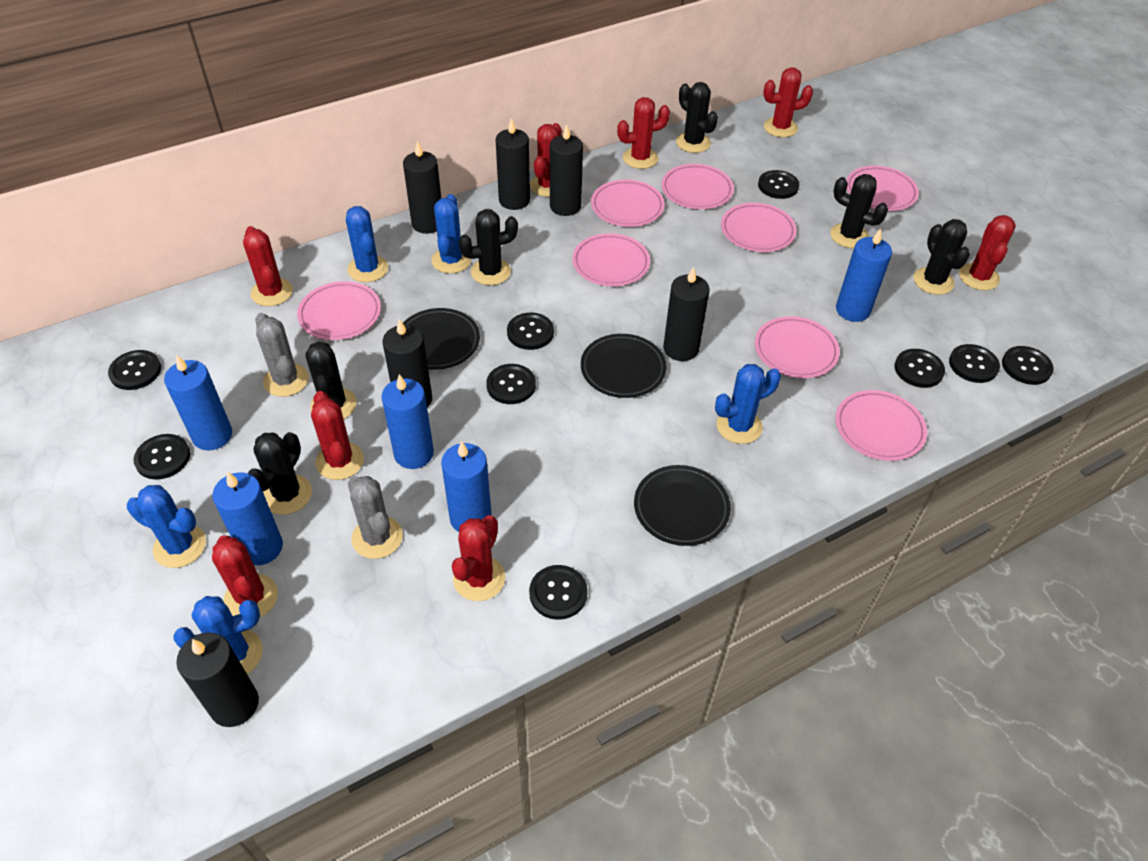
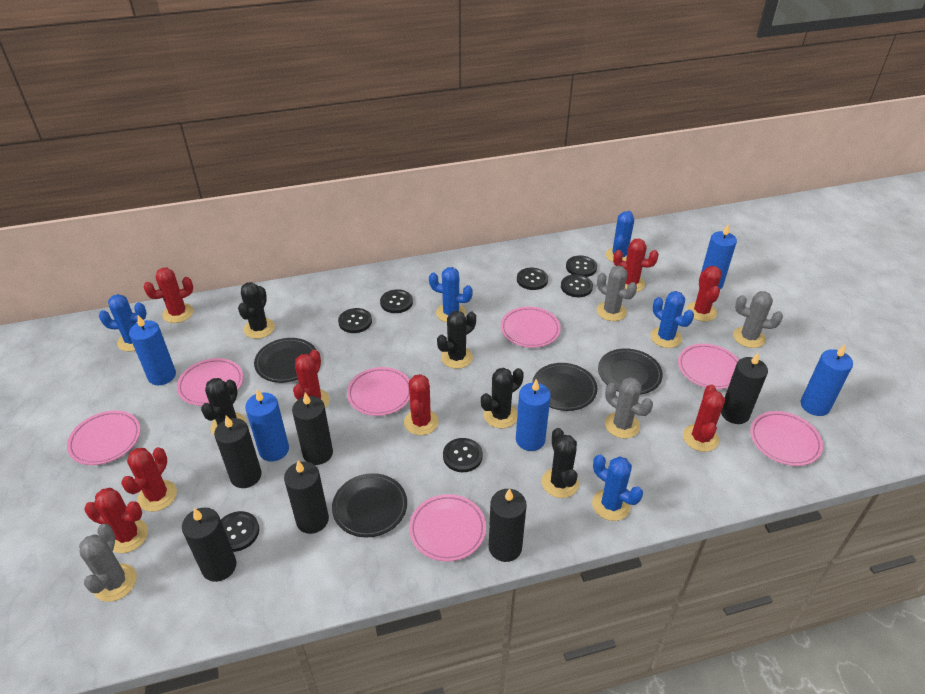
black button: [108,350,161,390] [133,434,190,480] [486,364,536,404] [507,313,554,350] [529,565,588,620] [758,170,799,199] [895,349,945,388] [949,344,1000,383] [1002,346,1054,385] = 9 -> [221,511,259,552] [338,308,372,333] [380,289,413,313] [443,438,483,472] [517,268,548,290] [561,274,593,297] [566,256,597,277] = 7
black cactus: [248,432,312,515] [305,341,357,419] [459,209,518,285] [676,82,718,153] [830,174,888,248] [914,219,970,295] = 6 -> [201,378,246,435] [238,282,275,339] [437,311,476,369] [481,368,524,428] [542,428,579,498] = 5
black plate: [403,308,480,370] [581,334,667,398] [634,465,731,546] = 3 -> [254,338,316,383] [332,473,407,538] [532,363,597,411] [598,348,663,395] = 4
grey cactus: [255,313,309,397] [348,476,403,559] = 2 -> [79,524,137,602] [597,266,637,321] [605,377,653,439] [733,291,783,348] = 4
pink plate: [297,281,381,340] [572,233,650,286] [591,180,664,227] [662,164,734,209] [721,203,796,252] [755,316,840,378] [836,390,927,461] [846,166,919,211] = 8 -> [67,410,141,465] [177,358,243,406] [347,367,410,416] [409,494,486,562] [501,307,561,348] [678,344,739,389] [750,411,823,466] = 7

